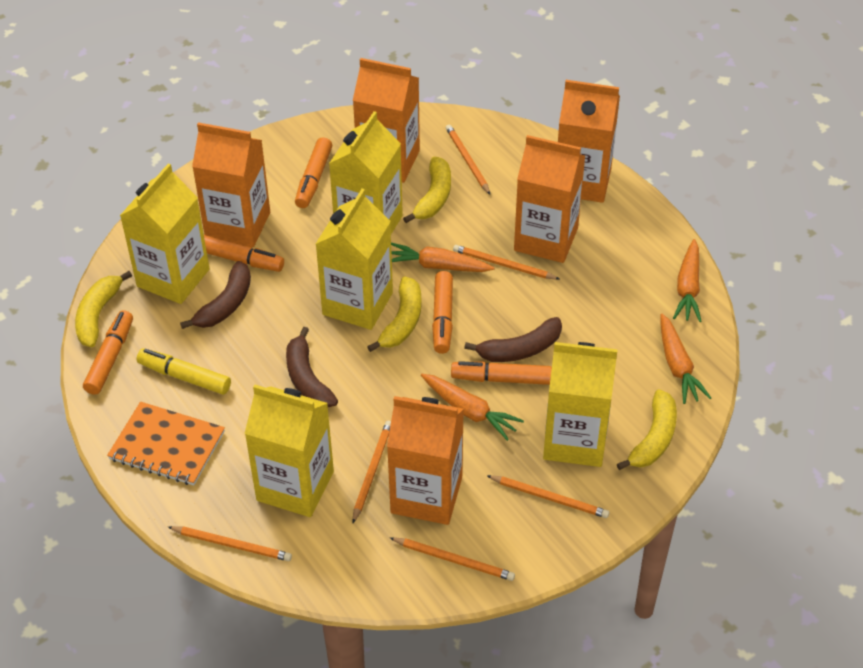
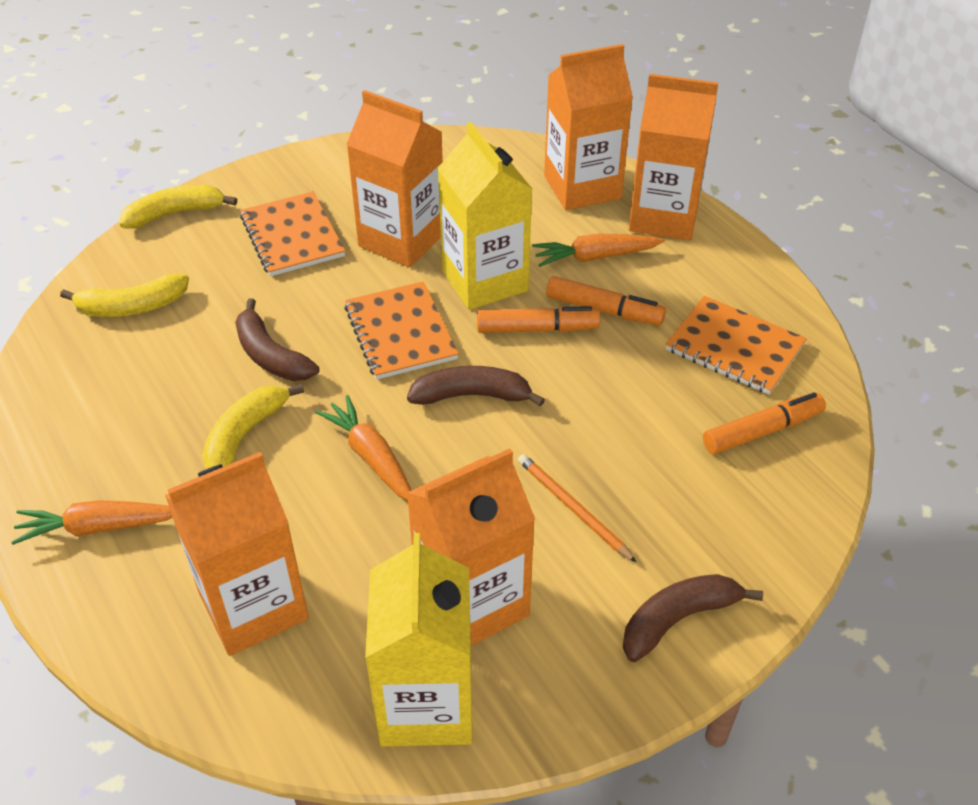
orange carrot: [391,243,495,272] [421,374,524,441] [660,314,711,404] [673,239,702,322] = 4 -> [11,500,173,545] [315,395,411,501] [532,234,665,267] = 3
orange marker: [83,310,133,395] [204,235,284,272] [295,137,332,208] [432,271,453,354] [451,361,552,385] = 5 -> [477,306,600,333] [546,276,666,326] [703,392,826,455] = 3
orange notebook: [107,402,225,486] = 1 -> [240,191,345,276] [344,281,459,380] [666,296,807,395] = 3
orange pencil: [168,526,292,561] [352,421,391,523] [390,537,515,581] [446,124,490,194] [453,245,559,279] [487,475,609,518] = 6 -> [518,454,637,563] = 1
yellow banana: [75,271,132,347] [367,276,422,352] [403,157,451,223] [617,389,677,470] = 4 -> [60,274,189,317] [120,185,237,228] [202,384,304,469] = 3
yellow carton: [120,163,210,304] [244,385,334,517] [316,188,393,330] [329,111,403,234] [543,342,618,467] = 5 -> [365,533,472,747] [437,122,532,310] = 2
yellow marker: [137,348,231,395] = 1 -> none = 0

